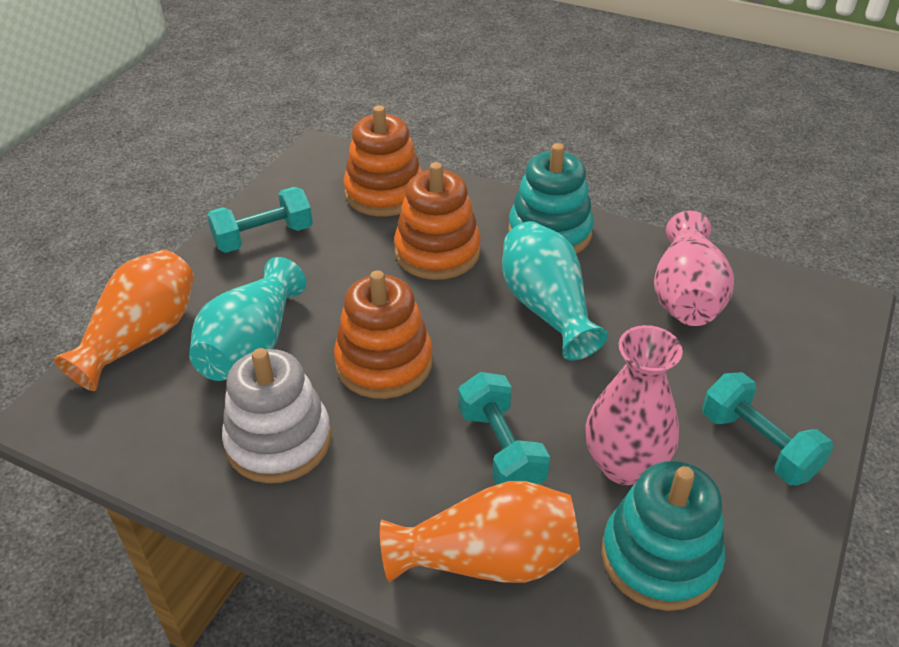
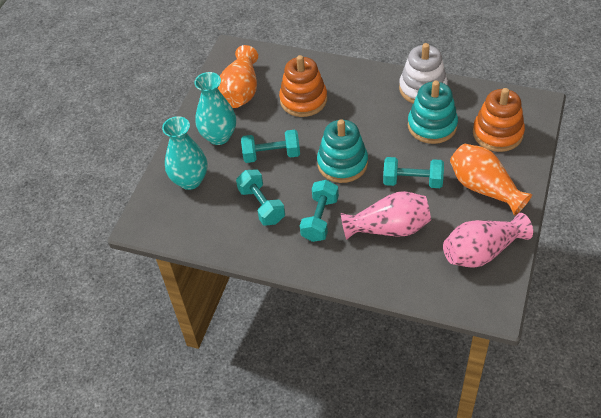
orange stacking toy: [334,270,433,399] [343,105,422,216] [394,162,481,280] = 3 -> [279,55,327,117] [473,88,525,152] = 2
turquoise dumbbell: [207,187,313,253] [458,372,550,485] [702,372,833,485] = 3 -> [236,170,285,226] [241,130,300,163] [300,180,339,242] [383,157,444,188] = 4

